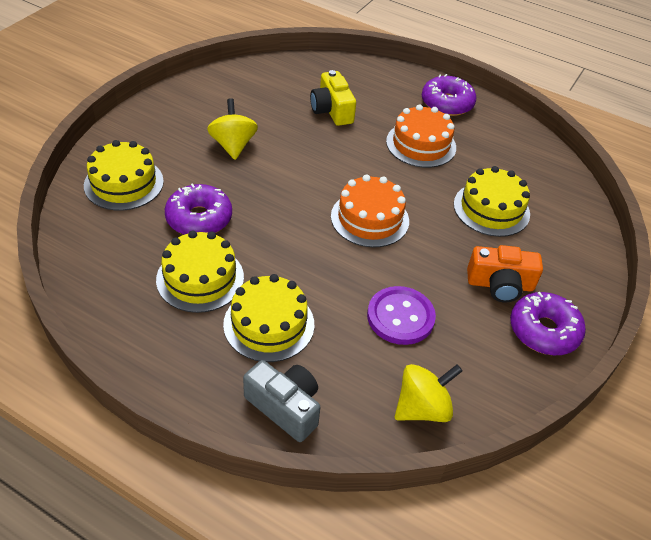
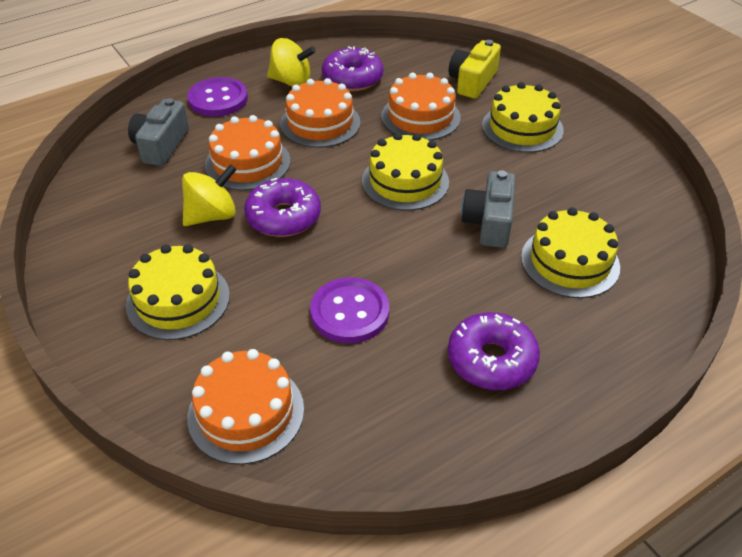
grey camera: [243,360,320,442] = 1 -> [128,98,189,166] [461,170,516,248] = 2
orange cake: [331,174,409,248] [386,104,456,168] = 2 -> [187,349,304,465] [205,115,290,191] [280,78,360,148] [381,73,461,141] = 4
orange camera: [467,245,543,303] = 1 -> none = 0
purple button: [367,286,436,345] = 1 -> [187,77,248,117] [310,278,389,343] = 2

